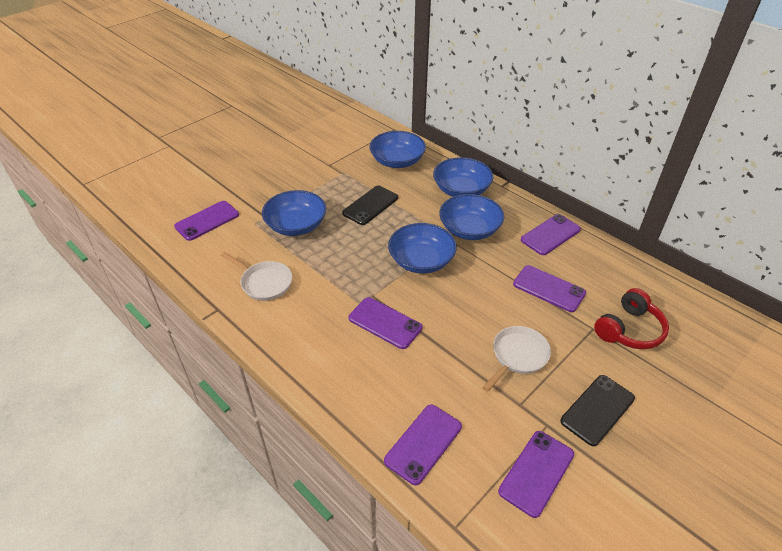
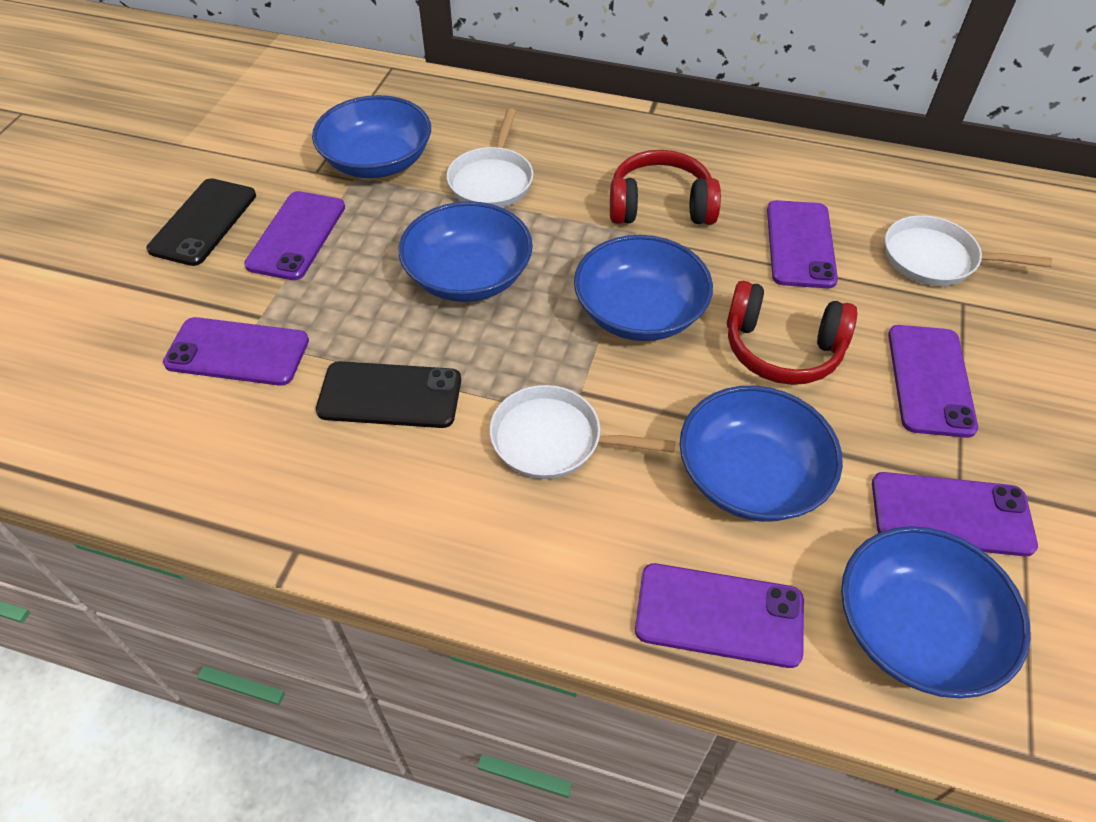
red headphones: [594,288,669,349] = 1 -> [610,150,721,225] [727,281,857,385] = 2
white pan: [221,252,292,301] [482,326,551,392] = 2 -> [447,108,533,208] [490,385,675,479] [885,215,1052,286] = 3

